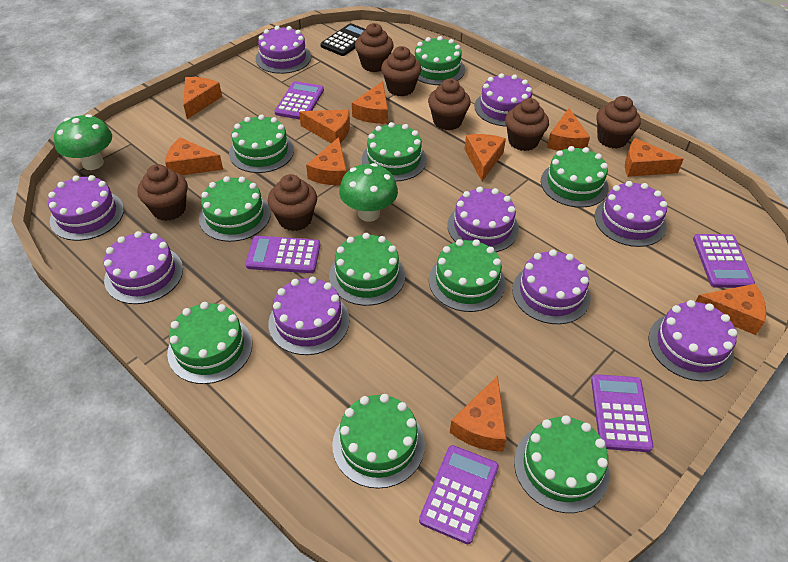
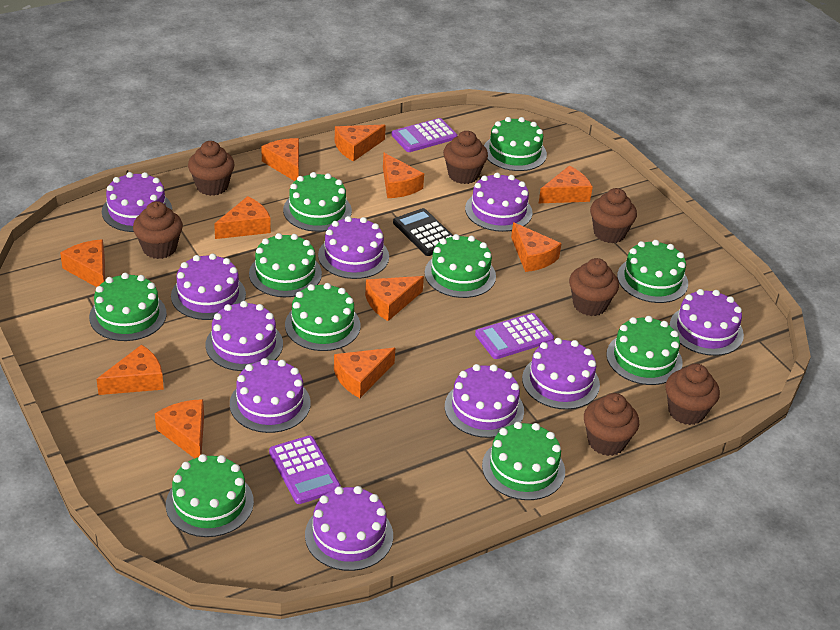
green mushroom: [54,114,112,170] [339,163,398,222] = 2 -> none = 0
orange cheese: [165,137,223,175] [183,77,222,119] [299,110,350,143] [306,137,347,185] [352,81,388,124] [450,376,507,451] [465,134,506,181] [547,108,590,151] [625,138,684,177] [695,284,766,335] = 10 -> [60,239,105,287] [97,345,164,395] [155,399,204,458] [214,196,271,239] [261,138,299,181] [334,348,395,398] [335,125,386,161] [365,276,424,321] [383,153,424,198] [511,222,562,272] [539,166,593,203] = 11
purple cake: [48,175,124,241] [104,231,183,304] [256,26,311,74] [268,277,349,355] [447,187,519,252] [475,73,532,126] [512,250,591,324] [594,181,668,247] [648,300,737,381] = 9 -> [102,172,172,232] [171,253,246,320] [206,301,283,371] [230,358,311,433] [305,486,393,571] [318,216,389,279] [445,364,524,438] [465,173,532,232] [522,338,600,410] [669,289,744,356] = 10
purple calculator: [245,236,320,273] [275,81,324,120] [419,445,499,544] [591,374,654,452] [693,234,755,288] = 5 -> [269,435,341,504] [391,118,458,152] [475,313,554,359] = 3

